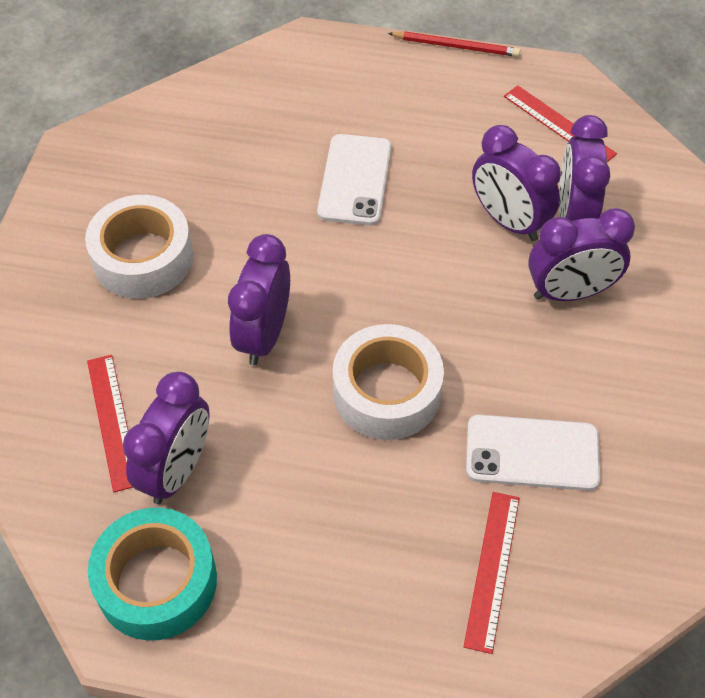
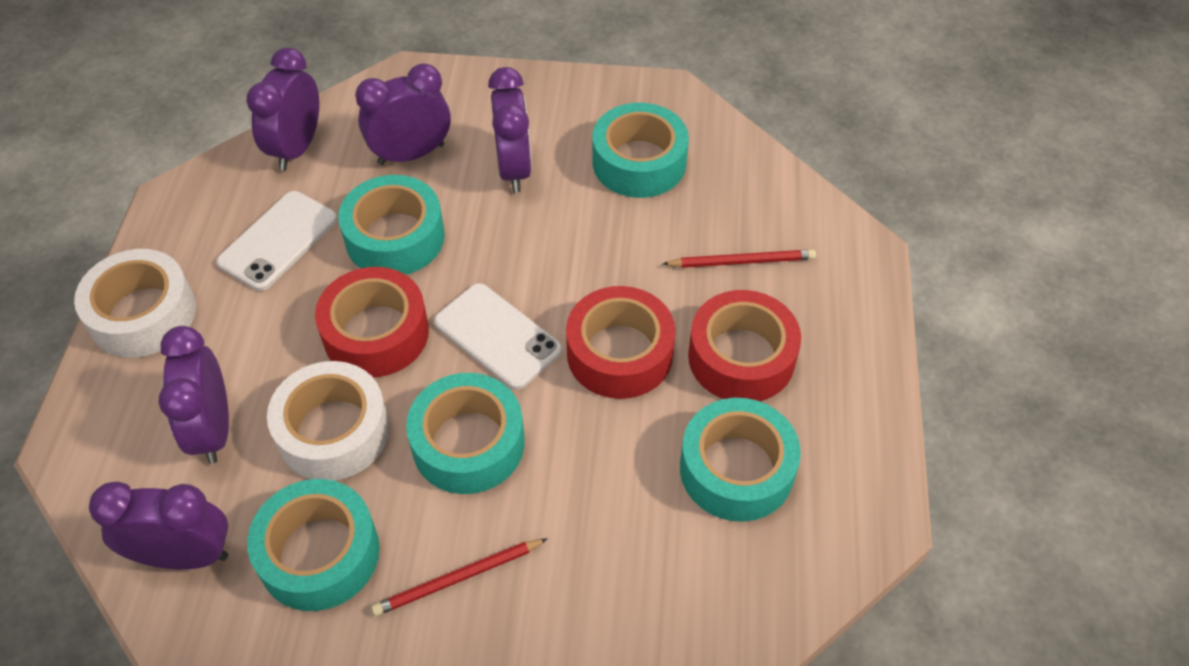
red pencil: [388,31,520,57] = 1 -> [371,538,548,616] [663,250,816,268] = 2
red ruler: [87,355,133,492] [464,492,520,654] [504,85,617,162] = 3 -> none = 0
red tape: none = 0 -> [315,267,429,377] [566,286,676,399] [688,290,801,401] = 3
turquoise tape: [88,508,217,641] = 1 -> [247,479,380,611] [338,175,445,275] [406,373,525,494] [592,103,689,198] [680,398,801,522] = 5

